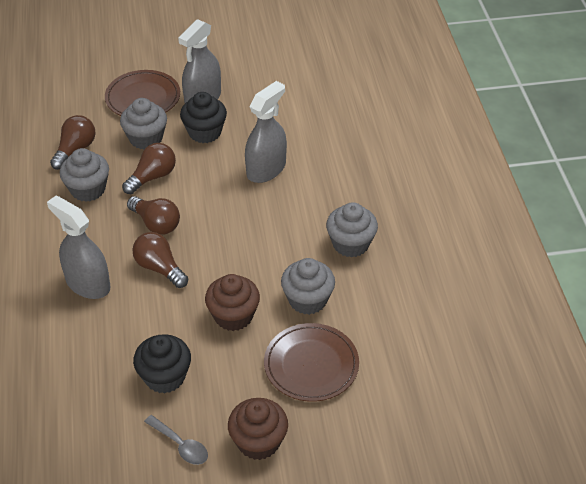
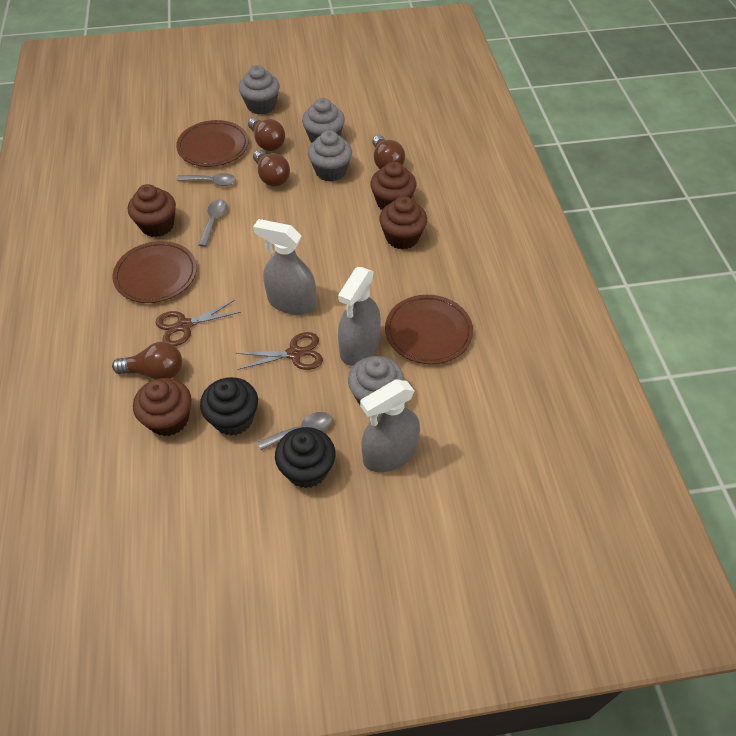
brown cupcake: [205,274,260,331] [228,398,288,460] = 2 -> [128,184,176,237] [133,378,192,436] [370,161,416,210] [379,196,427,249] = 4
brown plate: [105,70,180,116] [264,323,359,402] = 2 -> [112,241,197,303] [176,120,249,167] [385,295,473,364] = 3
brown scissors: none = 0 -> [155,300,241,346] [236,332,323,370] = 2
grey spoon: [144,415,208,465] = 1 -> [177,173,236,186] [198,199,227,247] [258,412,333,450] = 3

